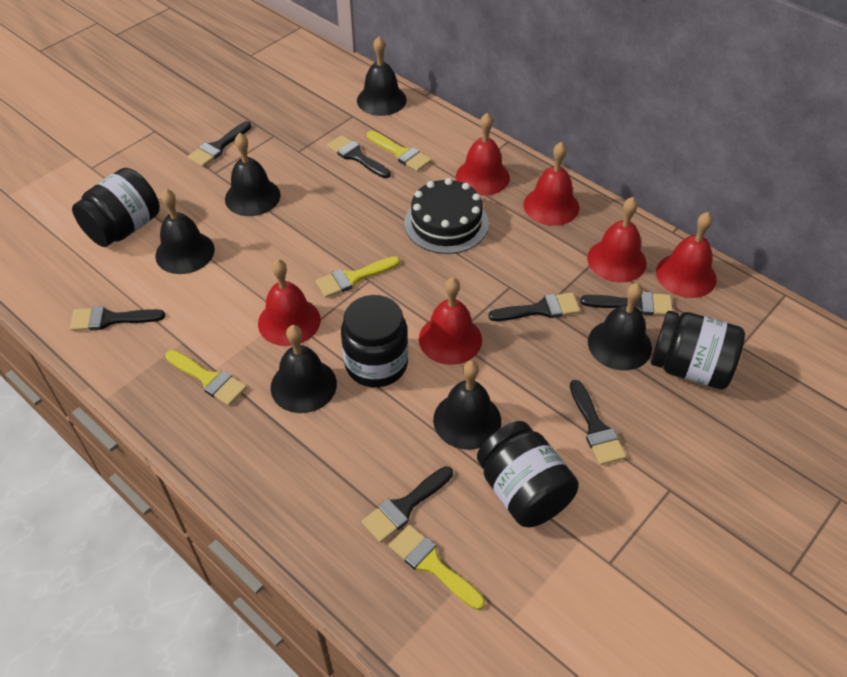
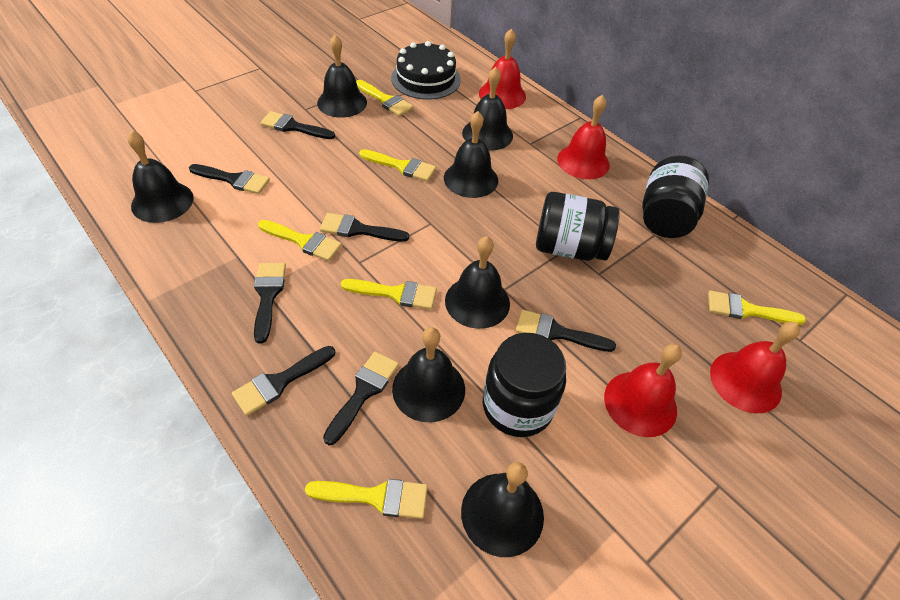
black bell: [155,189,215,274] [225,133,281,216] [271,325,337,413] [357,37,407,116] [433,361,501,450] [588,283,652,370] = 6 -> [127,131,194,223] [317,34,367,118] [392,327,465,422] [444,111,498,198] [445,236,510,329] [461,462,544,557] [462,67,513,151] = 7
black jar: [72,168,160,247] [341,295,408,387] [477,421,579,528] [651,311,745,389] = 4 -> [483,333,566,437] [536,192,620,261] [642,156,709,238] = 3
red bell: [258,259,321,346] [419,277,482,365] [456,113,510,195] [523,142,580,226] [587,197,647,282] [656,212,717,298] = 6 -> [479,28,526,109] [557,95,610,179] [604,344,682,437] [710,322,800,413] = 4
yellow brush: [165,350,247,406] [315,256,400,298] [367,131,431,172] [389,525,485,610] = 4 -> [258,220,342,261] [305,479,428,519] [341,279,437,310] [356,80,413,116] [359,149,436,182] [708,290,806,325] = 6

